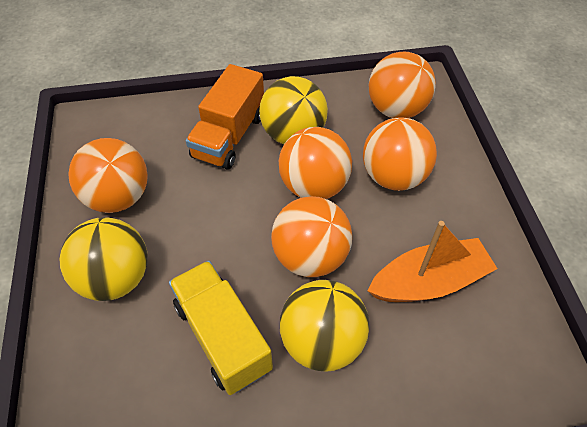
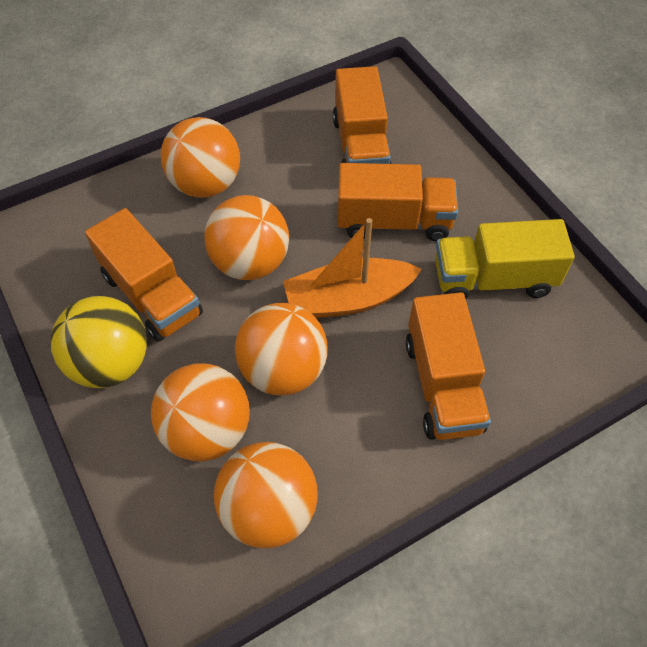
orange truck: [186,64,264,170] = 1 -> [85,208,203,342] [333,66,392,164] [338,163,458,242] [406,292,491,440] = 4
yellow ball: [59,217,148,301] [259,76,328,144] [280,280,370,372] = 3 -> [51,296,147,388] = 1

